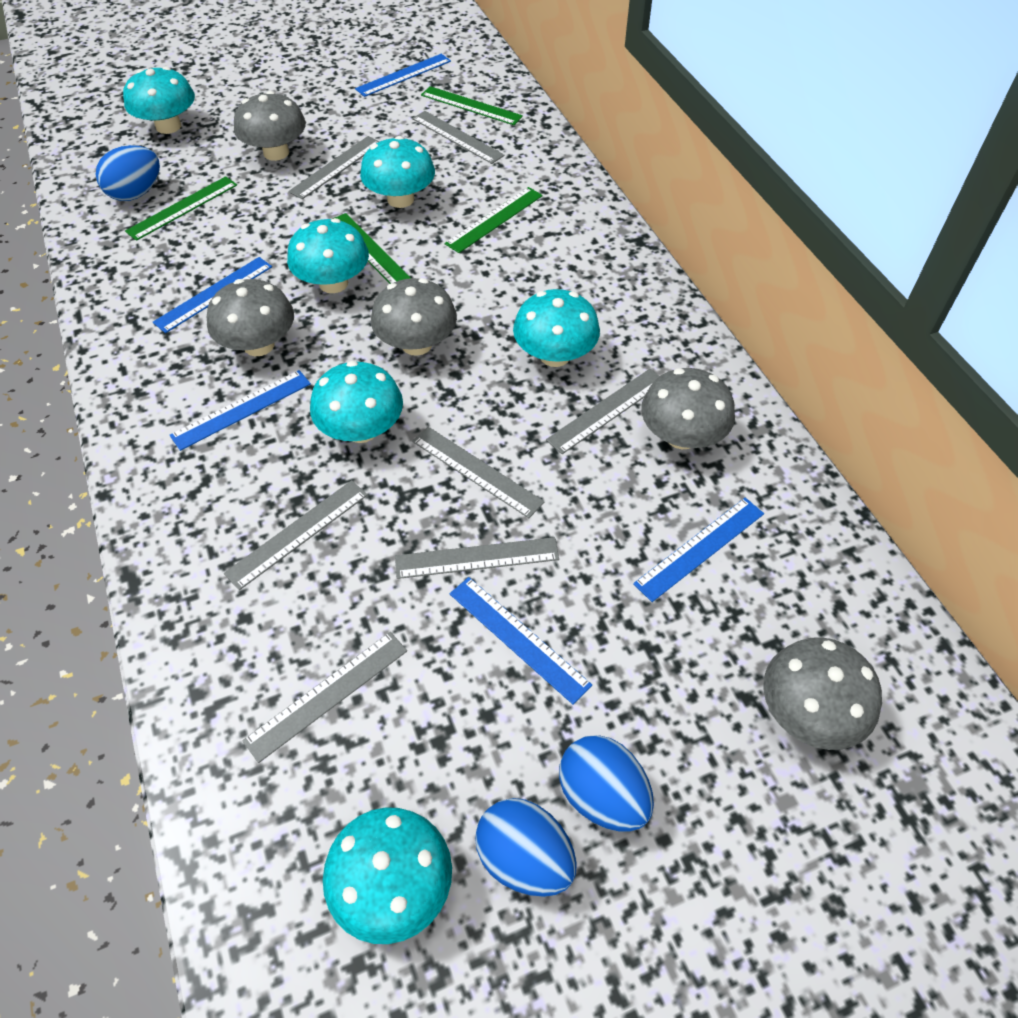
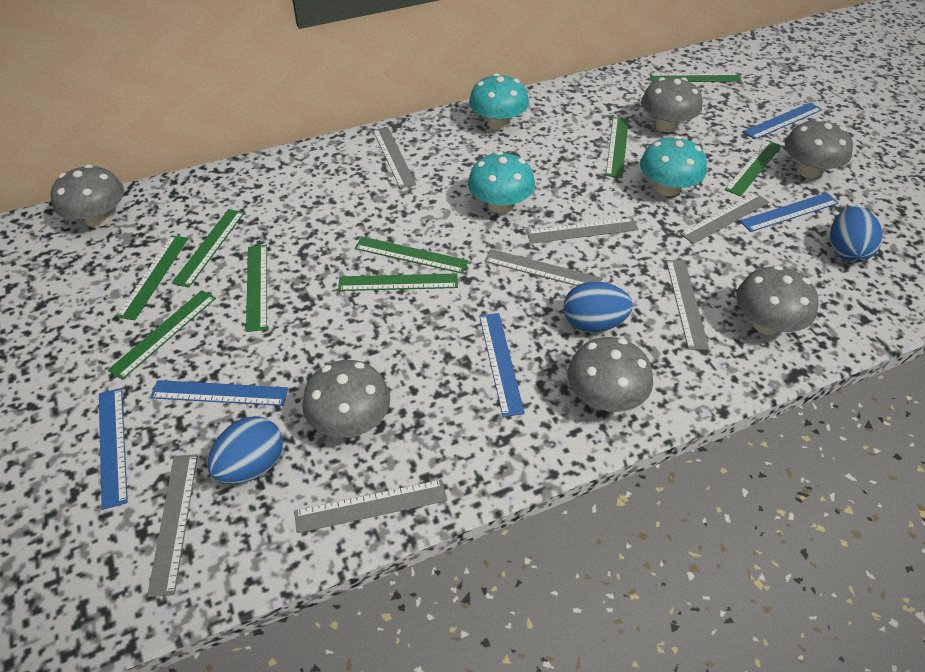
green ruler: [125,176,237,241] [333,213,410,284] [421,86,523,125] [445,187,543,253] = 4 -> [107,290,216,380] [116,235,188,320] [172,209,244,288] [246,245,267,332] [338,274,458,291] [355,237,468,274] [606,117,629,178] [649,73,742,82] [725,140,782,196] = 9
grey mushroom: [207,279,294,356] [234,91,306,161] [371,278,457,356] [641,368,735,449] [763,637,882,750] = 5 -> [50,164,124,227] [302,360,390,438] [567,337,653,412] [641,77,702,132] [736,265,819,335] [785,118,853,178] = 6
turquoise mushroom: [123,67,195,134] [287,218,369,293] [310,361,403,443] [323,807,452,944] [360,136,435,208] [513,289,600,367] = 6 -> [468,151,535,213] [469,73,529,130] [640,136,707,196] = 3

